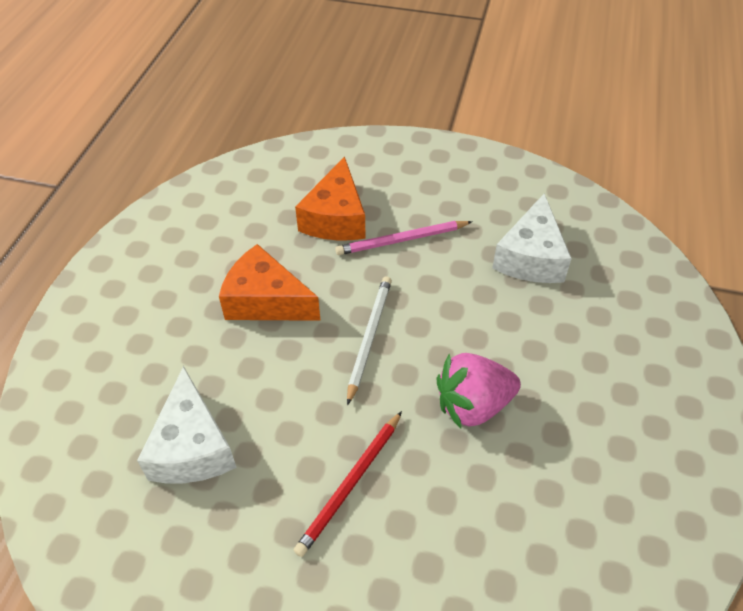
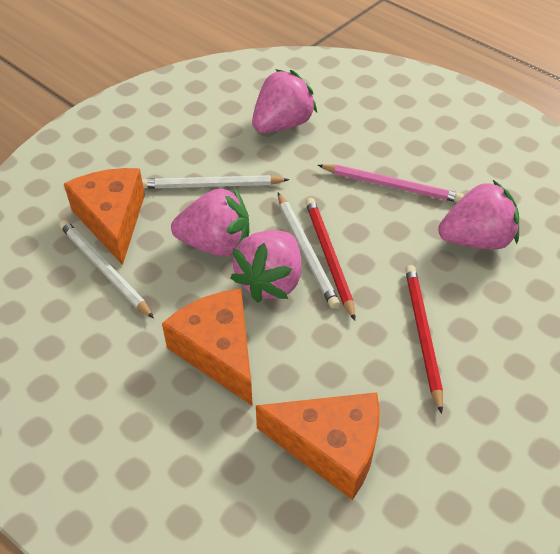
orange cheese: [219,244,321,321] [295,156,366,240] = 2 -> [64,168,145,265] [162,289,253,406] [256,392,380,500] = 3
pink strawberry: [436,353,521,429] = 1 -> [171,187,249,257] [230,230,301,303] [252,69,317,133] [438,180,519,249] = 4
red pencil: [293,411,402,557] = 1 -> [306,198,355,321] [405,265,443,414] = 2
white cheese: [137,366,237,483] [492,194,572,283] = 2 -> none = 0
white pencil: [347,276,392,405] = 1 -> [59,220,154,319] [142,175,290,189] [278,193,340,309] = 3

